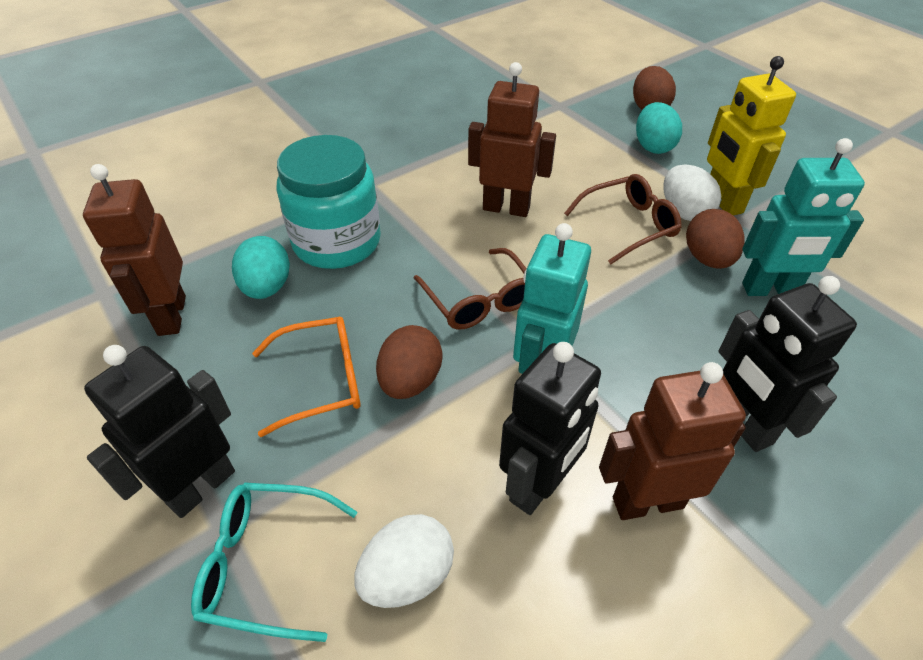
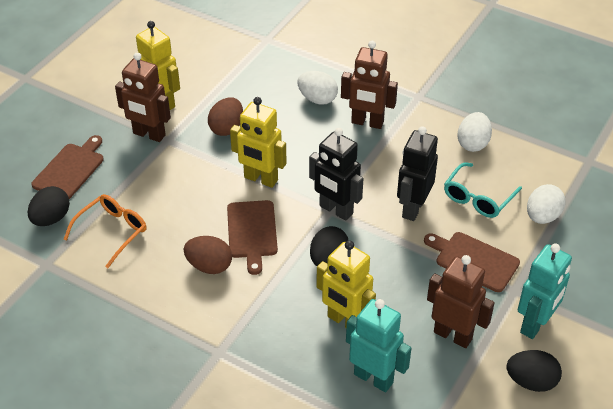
black egg: none = 0 -> [28,186,70,226] [310,226,348,266] [506,350,562,392] = 3
black robot: [84,345,235,518] [499,342,601,515] [718,276,857,452] = 3 -> [309,128,363,221] [397,126,438,221] = 2
brown cutting board: none = 0 -> [31,135,104,199] [227,200,278,275] [424,232,520,292] = 3
brown egg: [376,325,442,399] [633,66,676,110] [686,209,745,269] = 3 -> [184,236,232,274] [208,98,243,136] = 2
brown glasses: [413,248,526,330] [564,174,682,264] = 2 -> none = 0
turquoise egg: [232,236,290,299] [636,102,682,154] = 2 -> none = 0
turquoise jar: [276,135,381,269] = 1 -> none = 0
white egg: [354,514,454,608] [663,164,721,221] = 2 -> [297,71,338,105] [458,112,492,152] [527,184,566,224] = 3
yellow robot: [707,56,796,216] = 1 -> [136,21,180,110] [230,97,287,188] [316,240,376,328] = 3

